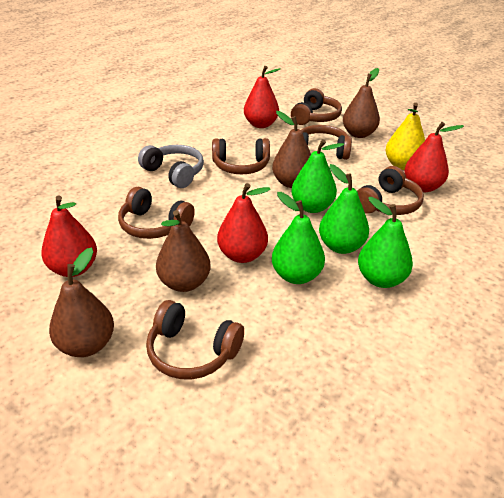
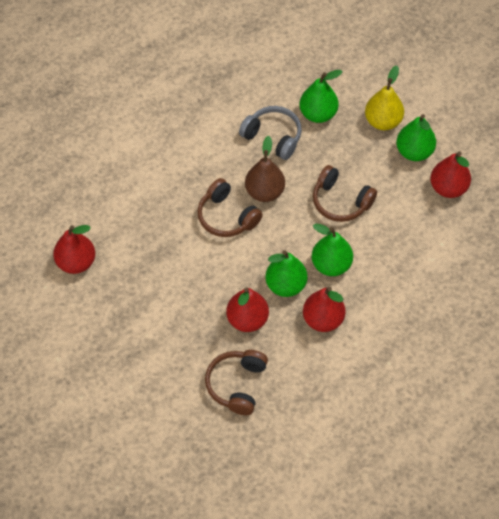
brown headphones: [118,187,195,239] [146,300,244,380] [212,138,270,174] [291,88,342,125] [301,125,352,160] [357,166,424,215] = 6 -> [197,178,263,237] [205,350,268,415] [313,165,377,222] = 3
brown pear: [49,247,114,357] [156,210,211,292] [272,111,311,188] [343,68,380,138] = 4 -> [245,135,285,202] = 1

